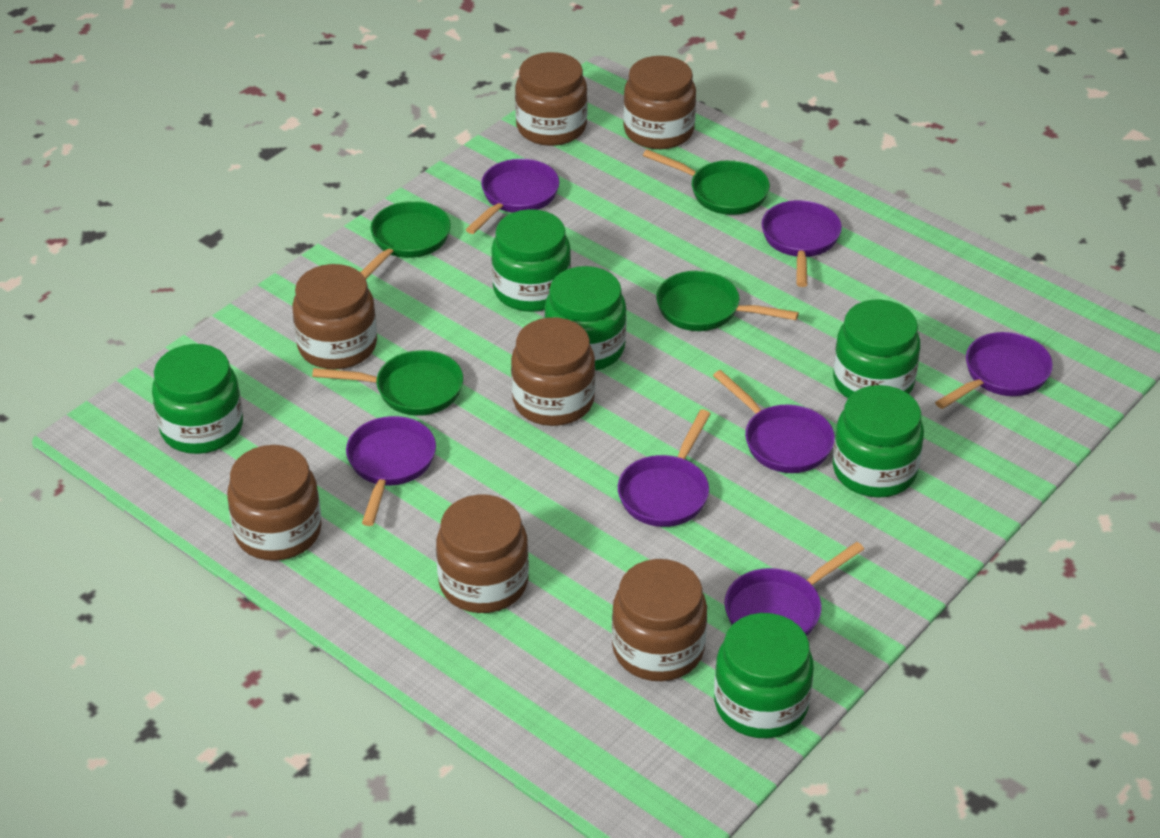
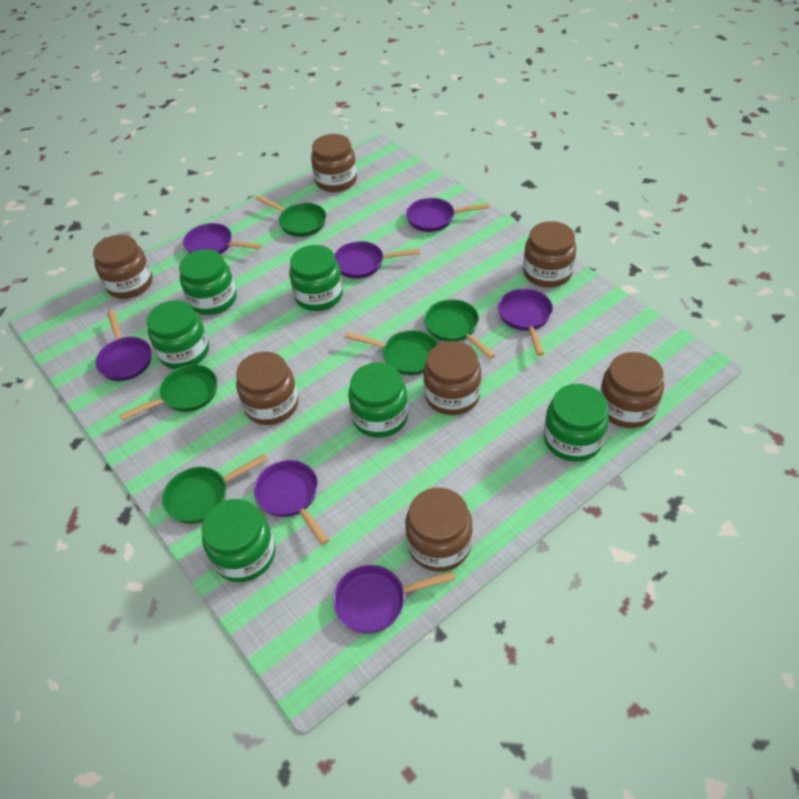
green pan: [312,350,463,416] [360,201,451,279] [643,149,770,215] [656,271,799,331] = 4 -> [119,365,217,421] [162,454,268,524] [255,195,326,237] [344,330,438,375] [424,299,495,359] = 5

